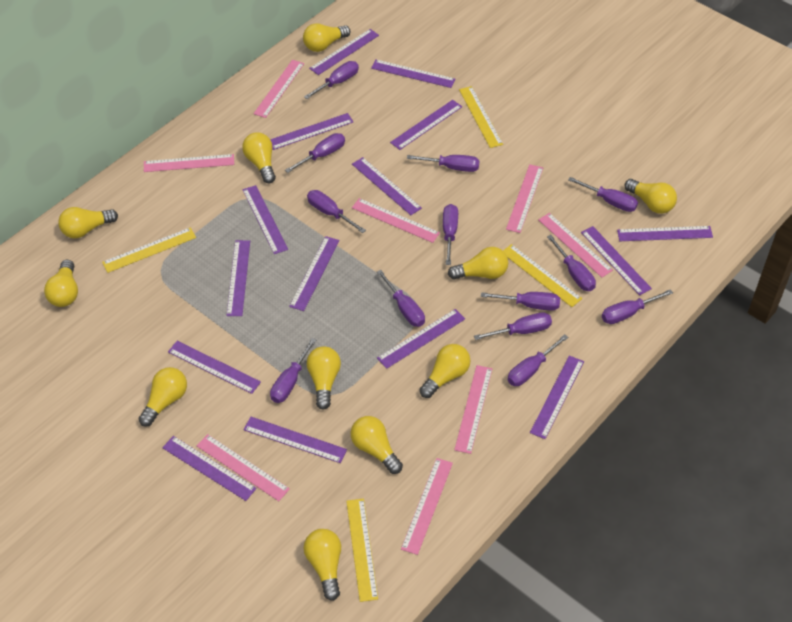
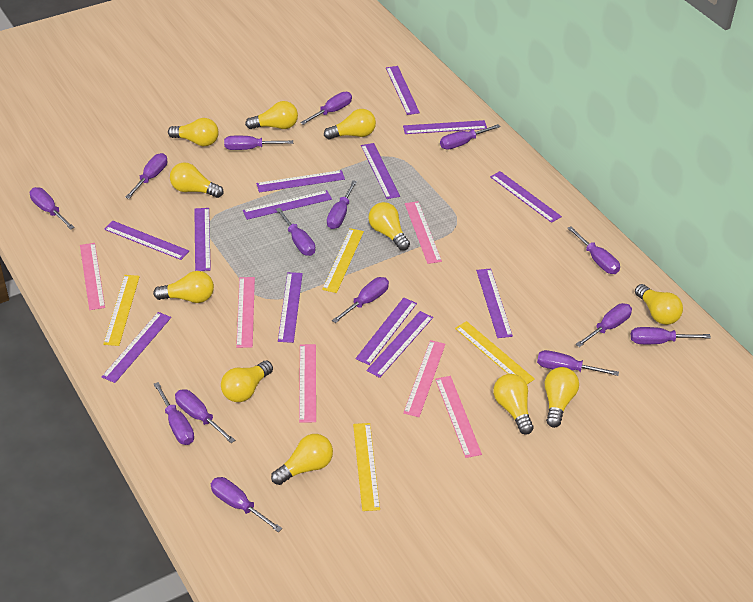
pink ruler: [144,154,234,172] [197,434,290,501] [253,60,304,118] [352,198,440,243] [401,458,453,555] [454,365,492,454] [506,164,543,233] [538,213,613,278] = 8 -> [80,243,105,310] [236,277,255,348] [299,344,316,422] [403,340,445,417] [405,201,442,264] [435,376,482,458] = 6
purple ruler: [162,436,257,501] [168,341,261,394] [226,240,250,316] [242,185,288,254] [244,417,347,463] [270,113,353,150] [289,236,340,311] [309,29,379,75] [352,157,422,215] [371,59,455,88] [377,309,465,369] [390,100,462,150] [530,356,584,439] [581,226,652,295] [617,226,713,241] = 15 -> [102,312,171,383] [104,220,189,260] [194,208,211,271] [243,190,332,220] [256,170,345,192] [278,272,303,343] [355,298,417,365] [361,143,400,199] [366,311,433,378] [386,66,420,115] [403,120,487,134] [476,268,513,338] [490,171,562,223] = 13
purple screwdriver: [270,338,316,403] [285,133,345,173] [304,61,359,99] [307,190,366,233] [377,270,425,327] [407,155,479,172] [443,204,458,265] [474,312,552,340] [481,292,560,311] [508,334,568,386] [547,235,596,291] [568,177,638,212] [602,289,673,324] = 13 -> [30,187,75,230] [125,153,167,199] [153,382,194,445] [175,389,235,443] [211,477,282,532] [224,136,293,150] [276,208,315,256] [300,92,352,125] [327,180,357,229] [332,277,389,323] [440,124,501,150] [537,350,619,376] [568,226,620,274] [576,303,632,347] [631,327,711,344] = 15

